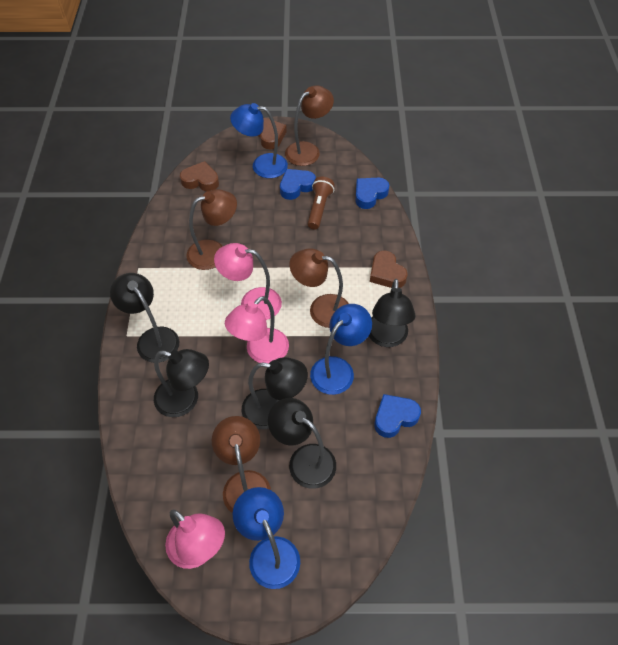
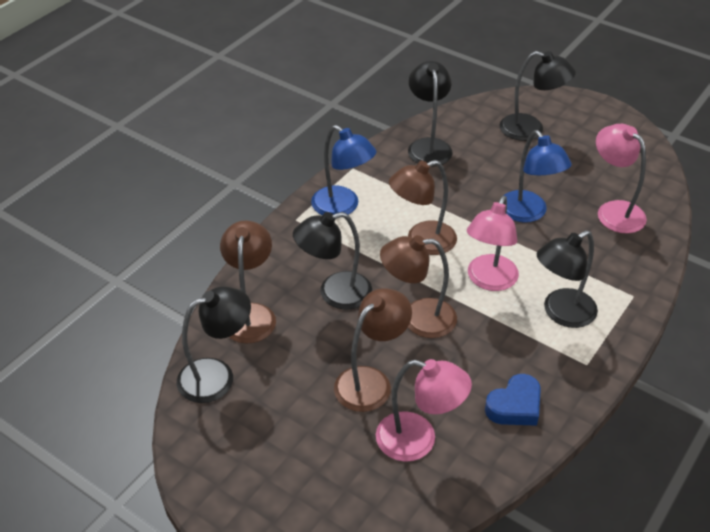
blue heart: [280,169,316,200] [355,178,389,209] [374,394,421,438] = 3 -> [485,374,541,426] = 1
blue lamp: [230,103,288,178] [232,487,300,589] [310,304,372,395] = 3 -> [311,125,376,215] [503,130,572,223] = 2
brown flashlight: [308,177,335,229] = 1 -> none = 0
brown heart: [180,161,219,191] [258,118,287,149] [370,251,407,288] = 3 -> none = 0

